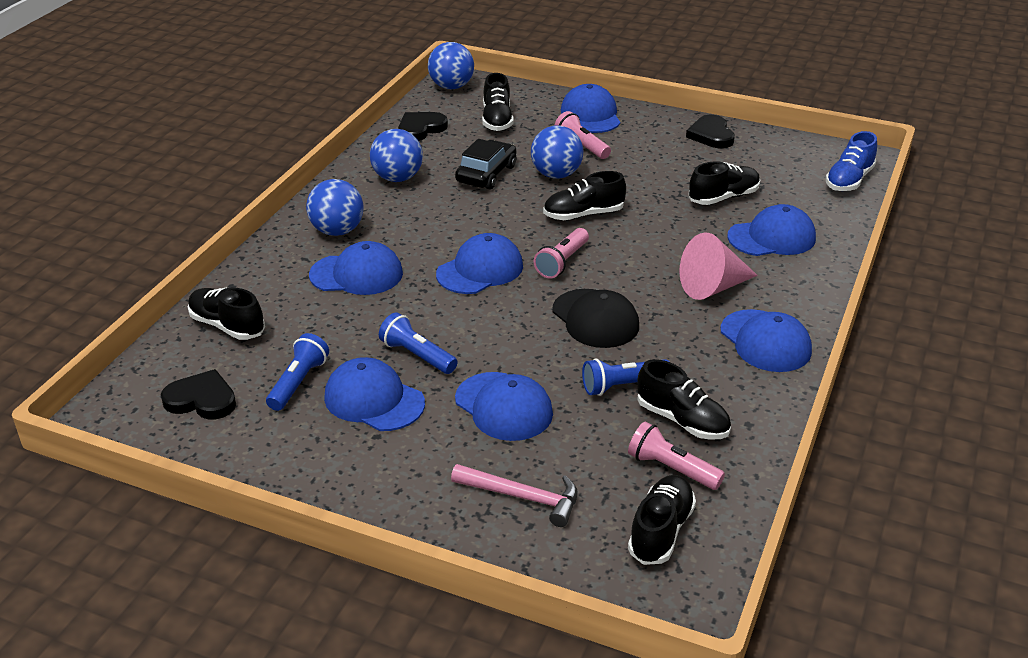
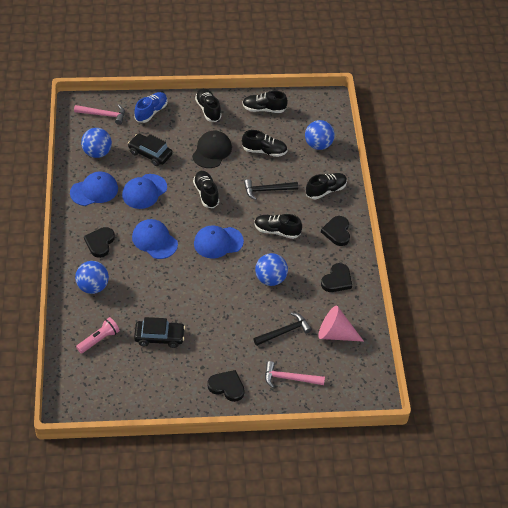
black car: [455,139,516,190] = 1 -> [128,134,173,166] [134,317,185,348] = 2
black hammer: none = 0 -> [244,179,298,200] [254,312,312,346] = 2
black heart: [161,369,236,419] [398,112,448,141] [686,115,735,148] = 3 -> [84,227,115,258] [207,370,245,402] [321,216,350,246] [321,263,352,292] = 4
blue cap: [309,241,403,295] [324,357,425,431] [436,233,523,294] [455,372,553,441] [561,84,620,133] [721,309,812,372] [728,204,816,256] = 7 -> [70,172,118,206] [122,174,167,209] [132,219,178,259] [194,225,244,259] = 4
blue flashlight: [266,333,329,411] [379,312,458,374] [582,358,670,396] = 3 -> none = 0
pink flashlight: [534,228,589,278] [554,111,611,159] [628,422,725,490] = 3 -> [76,317,120,353] = 1
pink hammer: [451,464,578,527] = 1 -> [74,105,125,125] [265,361,325,388] = 2

